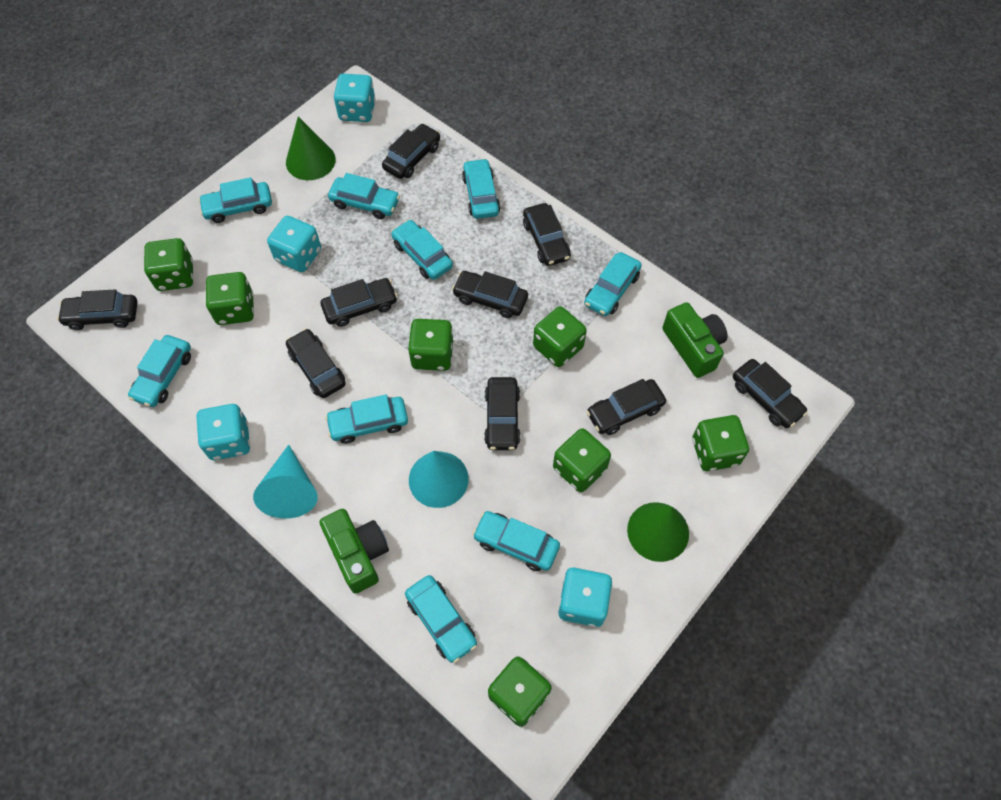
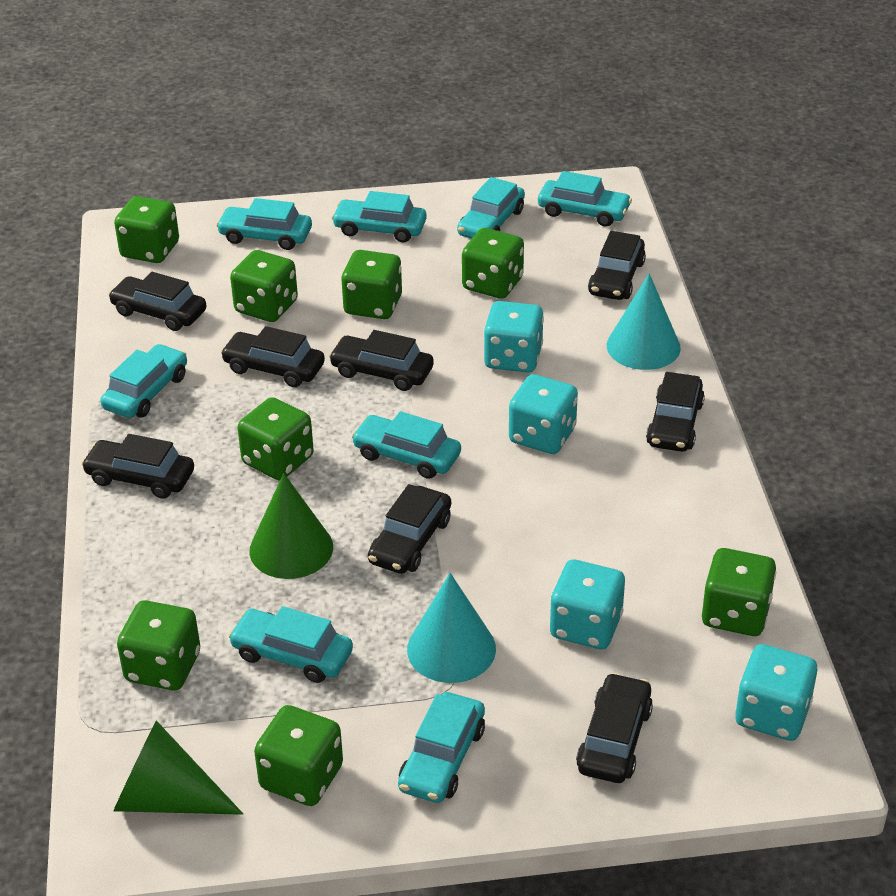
black car: [57,289,138,330] [286,329,346,398] [321,278,398,327] [382,124,440,179] [452,271,528,318] [484,377,521,450] [523,203,571,266] [586,379,666,435] [733,359,808,428] = 9 -> [81,434,194,498] [108,272,206,331] [220,326,325,387] [329,330,434,391] [368,484,451,574] [576,673,653,783] [588,231,646,300] [646,372,705,452] = 8
green camera: [320,509,389,594] [662,302,728,378] = 2 -> none = 0
green dice: [144,238,193,291] [206,272,254,325] [408,319,453,371] [488,657,552,727] [533,307,587,367] [553,428,611,492] [692,415,749,471] = 7 -> [114,196,179,263] [117,600,200,690] [230,250,298,322] [237,397,314,480] [254,705,343,806] [341,250,402,319] [462,228,524,299] [701,548,776,636] = 8
turquoise car: [128,335,191,407] [198,177,272,223] [325,394,408,444] [328,173,400,219] [391,220,453,280] [405,575,477,663] [462,158,500,219] [473,511,560,571] [584,252,642,316] = 9 -> [100,344,187,418] [216,198,312,250] [228,606,353,683] [331,191,427,243] [351,411,461,479] [398,692,485,803] [457,177,525,239] [538,171,632,227] = 8

